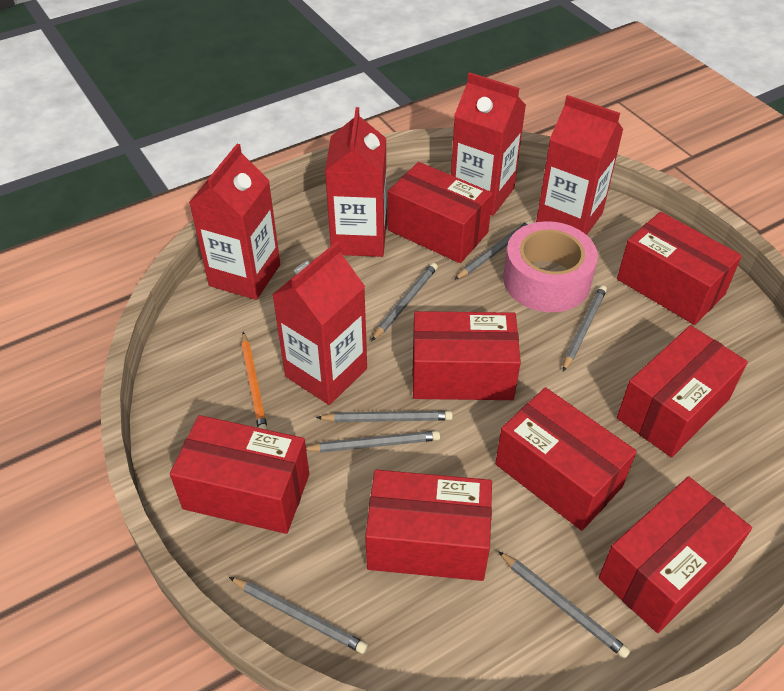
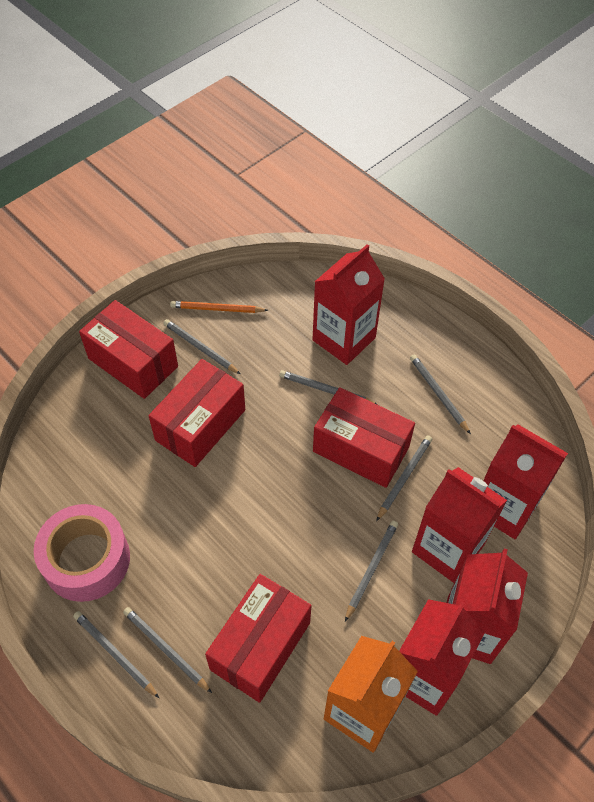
orange carton: none = 0 -> [324,636,418,753] = 1
red box: [170,415,309,534] [365,470,492,581] [388,162,493,263] [413,311,521,400] [495,387,637,531] [598,476,752,633] [617,212,742,325] [617,325,748,457] = 8 -> [79,300,178,399] [149,359,245,467] [205,574,312,703] [313,387,415,488] = 4

